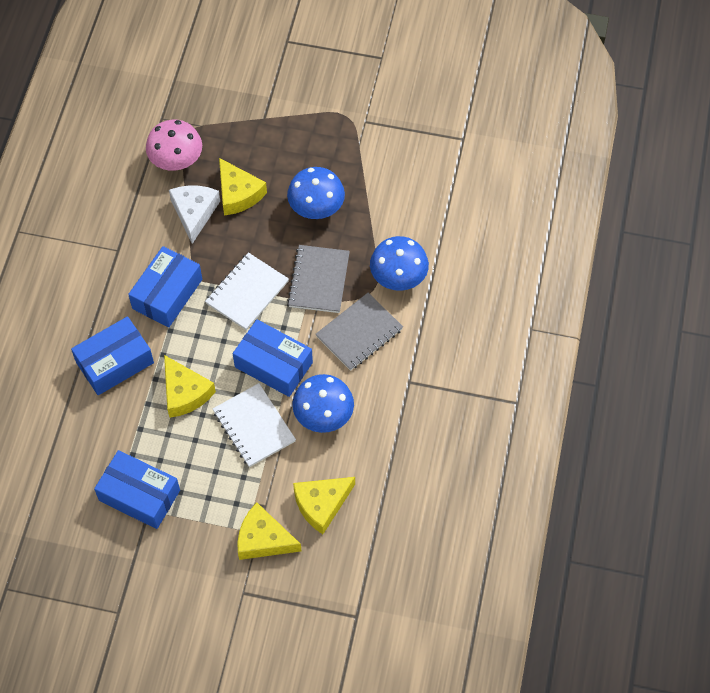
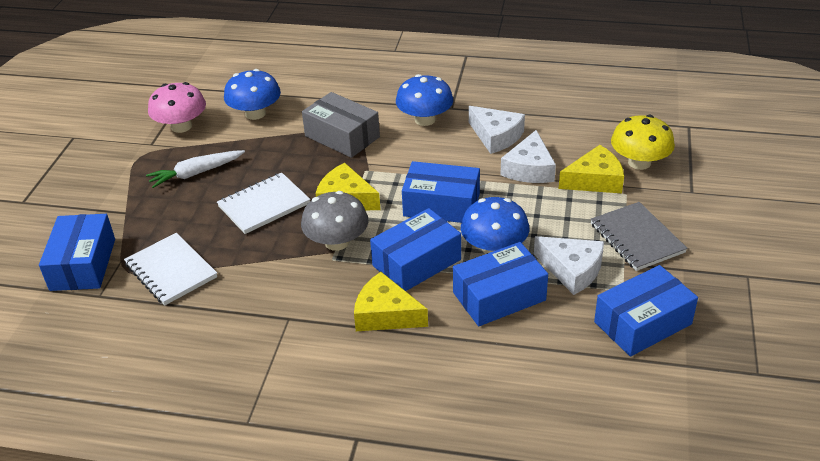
blue box: [71,316,154,395] [94,450,180,529] [128,246,202,328] [233,319,313,397] = 4 -> [39,214,115,291] [370,208,461,291] [402,161,480,223] [453,242,548,326] [594,265,698,356] = 5
grey box: none = 0 -> [302,92,380,158] = 1
grey mushroom: none = 0 -> [301,191,369,251] = 1
grey notebook: [287,245,350,313] [316,293,403,371] = 2 -> [590,202,688,271] = 1
white carrot: none = 0 -> [146,150,245,188] = 1
white cheese: [169,185,220,244] = 1 -> [469,106,525,154] [500,130,556,183] [534,236,604,295] = 3
yellow cheese: [164,355,216,418] [219,158,267,216] [238,503,301,560] [293,477,355,534] = 4 -> [315,163,380,210] [354,272,428,331] [559,145,624,193] = 3
yellow mushroom: none = 0 -> [611,115,675,170] = 1

